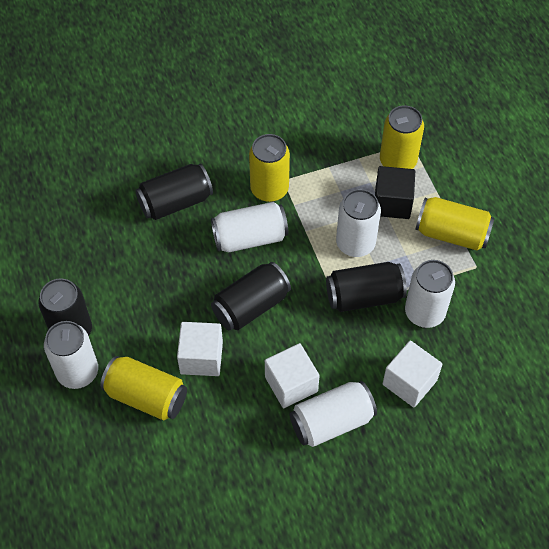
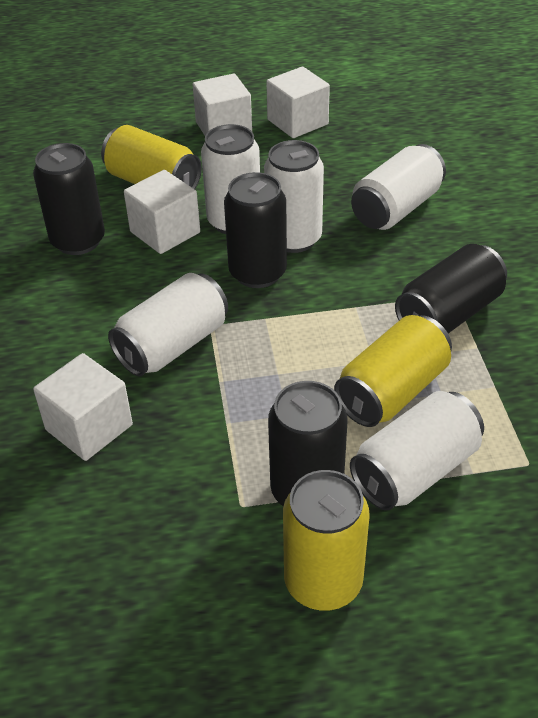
black cube: [375,166,415,219] = 1 -> none = 0
white cube: [177,322,223,376] [265,343,320,408] [383,340,443,407] = 3 -> [33,353,133,461] [124,170,200,254] [193,73,252,135] [266,67,330,138] = 4
yellow can: [100,356,187,420] [249,134,290,202] [380,106,424,169] [416,197,495,251] = 4 -> [101,125,202,189] [283,470,370,611] [334,315,452,427] = 3

